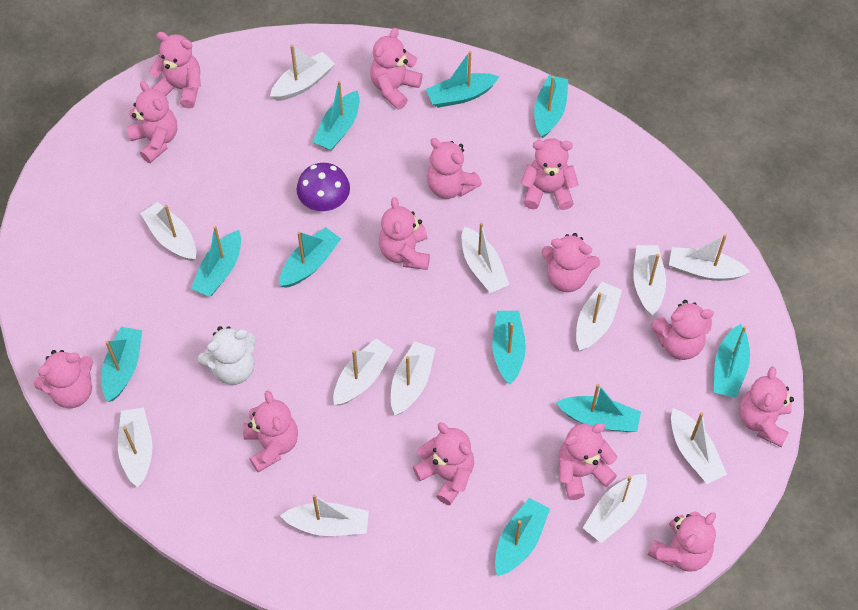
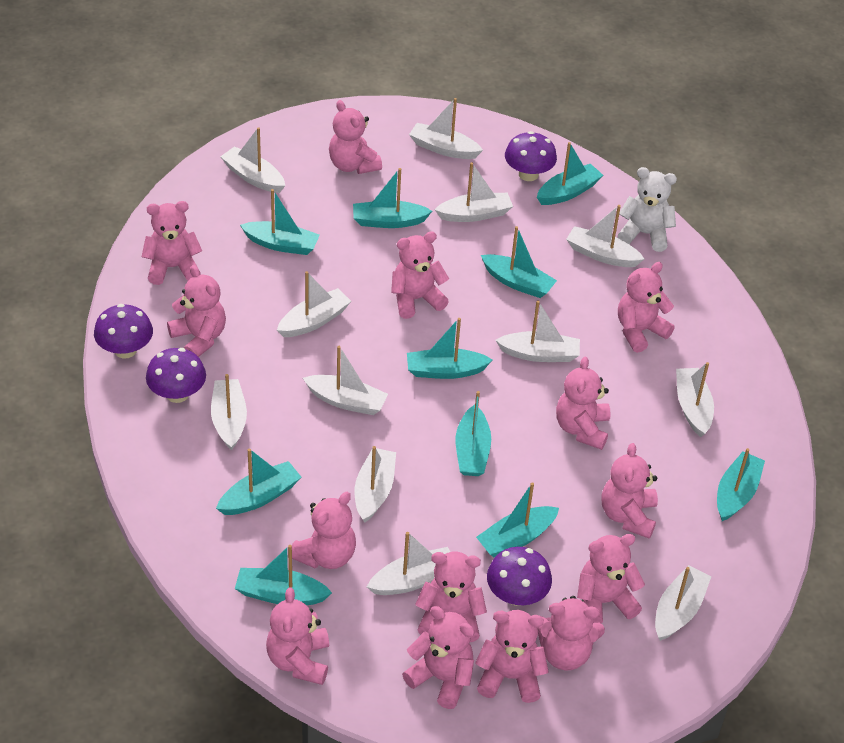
purple mushroom: [297,163,350,211] = 1 -> [94,304,153,359] [146,348,206,403] [487,547,552,606] [505,131,557,181] = 4

